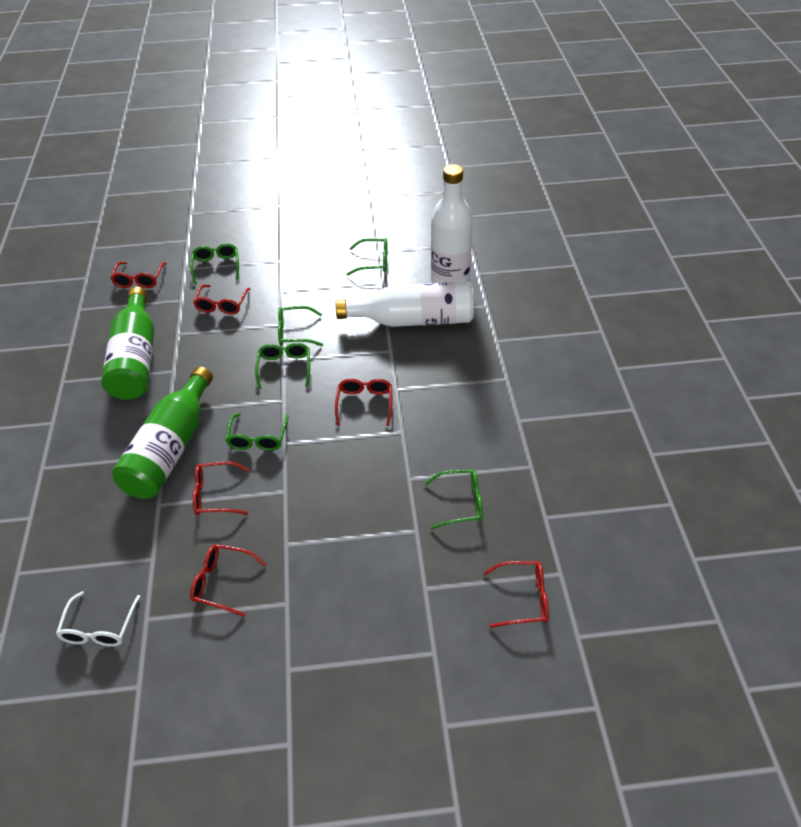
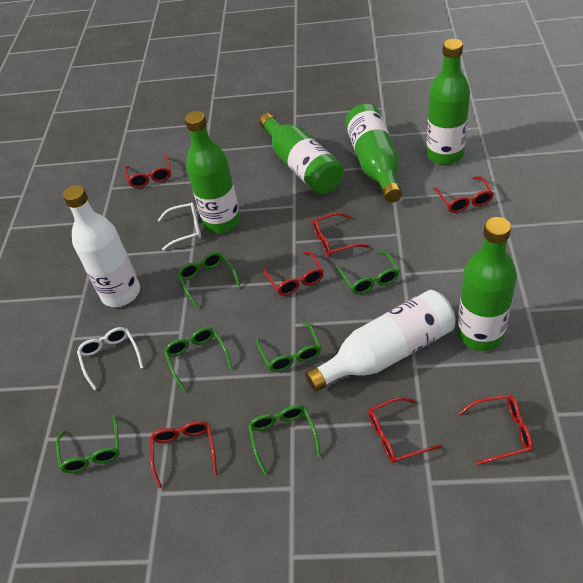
green bottle: [101,287,154,400] [112,367,213,499] = 2 -> [185,111,241,233] [259,113,344,195] [345,104,402,203] [426,39,470,165] [457,217,517,351] = 5
red glasses: [110,262,167,288] [190,544,266,616] [193,285,251,315] [193,461,250,515] [335,379,392,426] [484,561,549,628] = 6 -> [124,156,171,188] [150,421,217,489] [263,251,324,296] [312,212,369,257] [368,397,442,463] [433,176,494,213] [459,395,533,465] = 7
white glasses: [56,591,141,647] = 1 -> [77,327,144,390] [158,202,201,251] = 2

